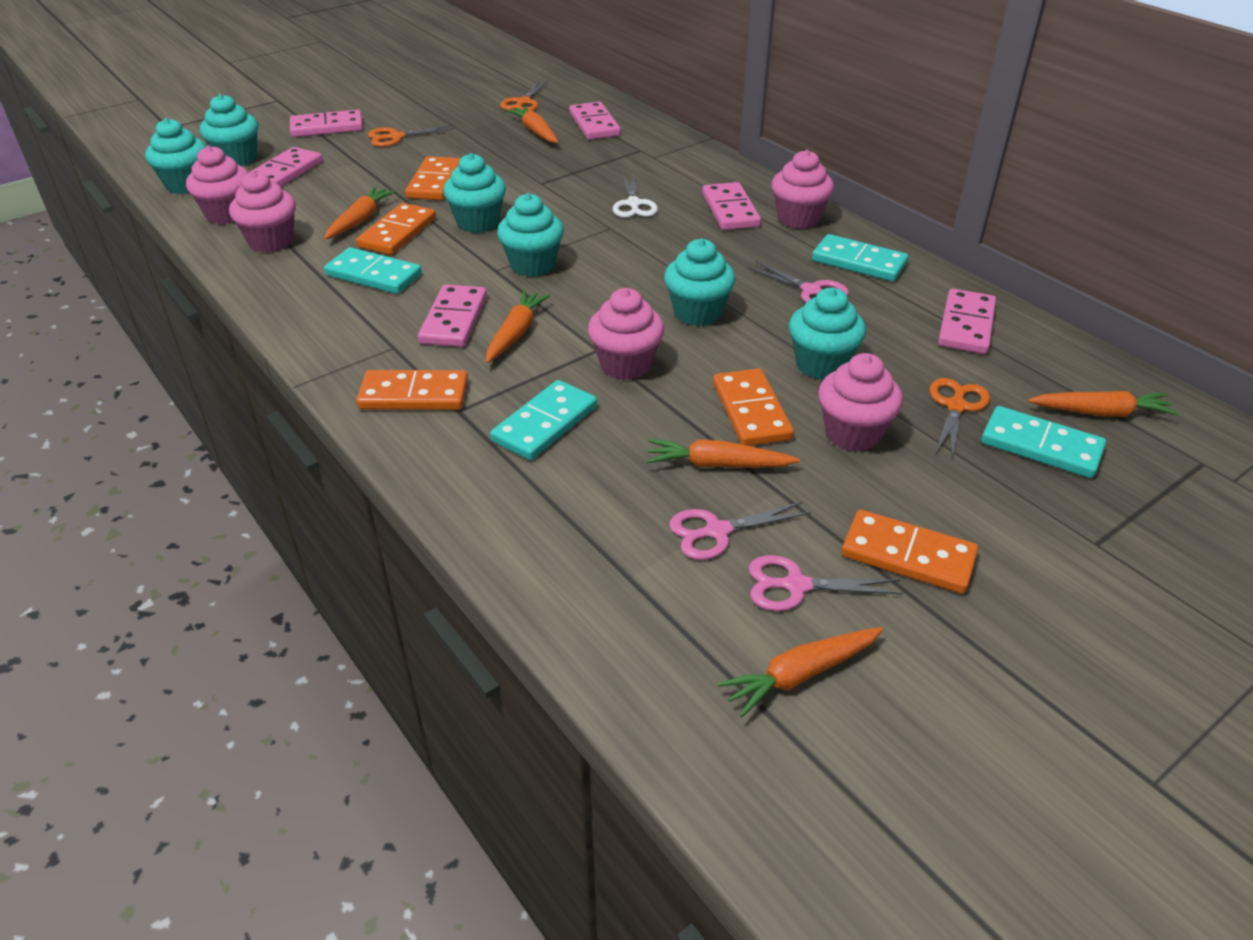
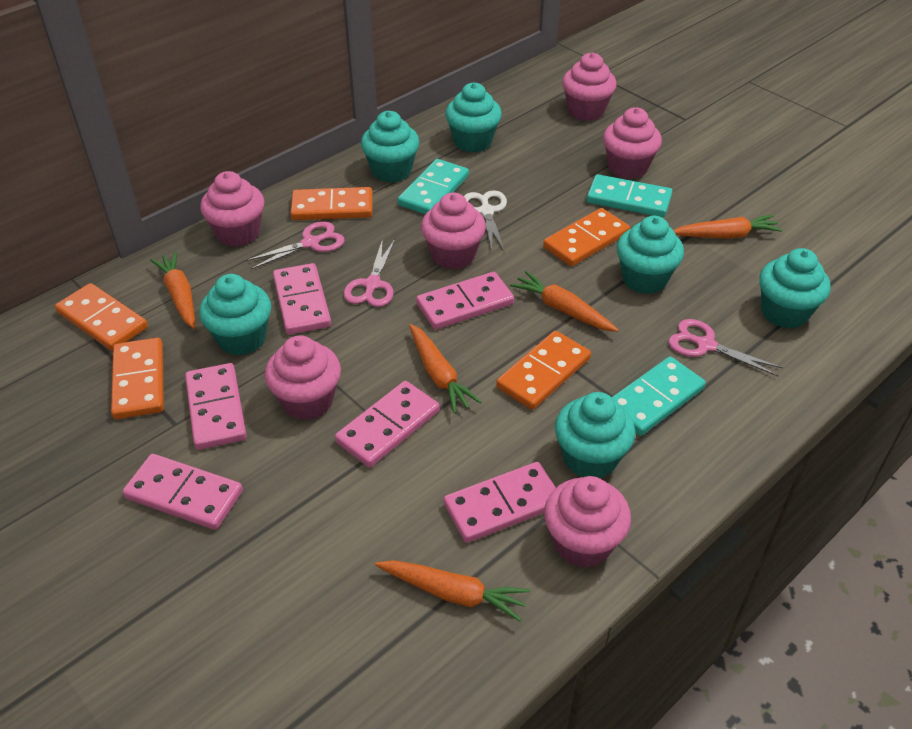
orange carrot: [325,187,396,239] [486,290,551,363] [506,106,559,143] [647,439,800,468] [717,627,883,717] [1028,391,1179,417] = 6 -> [150,252,195,329] [375,560,530,622] [409,324,482,414] [510,271,618,332] [673,215,783,239] = 5
orange scissors: [368,125,454,147] [500,81,548,111] [930,378,990,459] = 3 -> none = 0
pink cupcake: [186,146,249,224] [229,171,296,252] [588,288,664,380] [772,150,834,229] [818,353,903,452] = 5 -> [200,171,264,247] [265,336,341,420] [421,192,486,270] [544,476,631,568] [562,52,617,121] [603,107,662,179] = 6
turquoise domino: [324,247,422,294] [490,380,597,460] [812,234,909,281] [981,406,1106,478] = 4 -> [398,159,469,214] [587,174,673,217] [612,357,706,436] = 3

